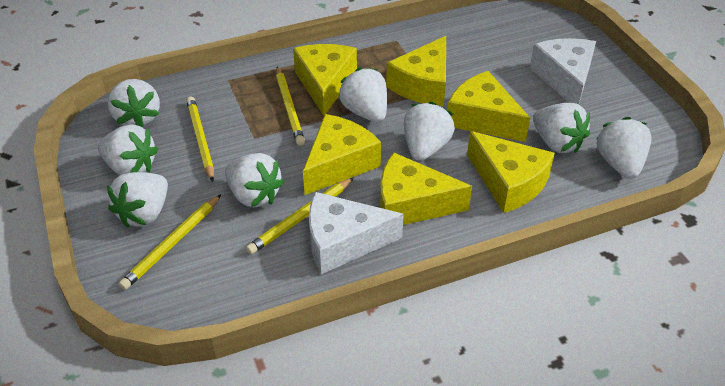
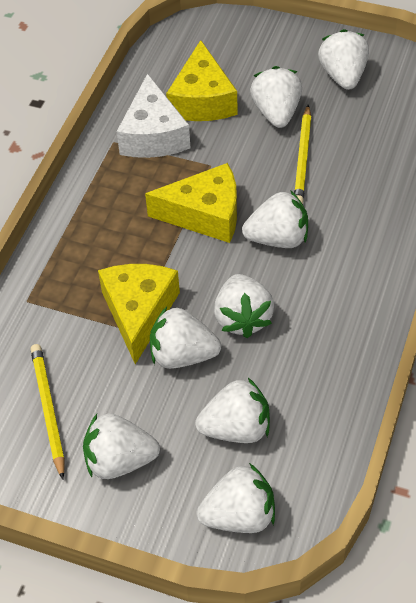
white cheese: [309,192,404,274] [530,38,596,104] = 2 -> [116,73,190,158] = 1
yellow cheese: [293,44,357,116] [303,114,381,195] [380,153,472,225] [386,36,446,106] [447,71,530,142] [467,131,555,213] = 6 -> [98,264,180,364] [145,163,237,243] [166,40,238,121] = 3
yellow pencil: [118,194,221,290] [186,96,214,182] [246,177,354,254] [276,66,305,146] = 4 -> [30,344,65,480] [294,105,311,204] = 2

